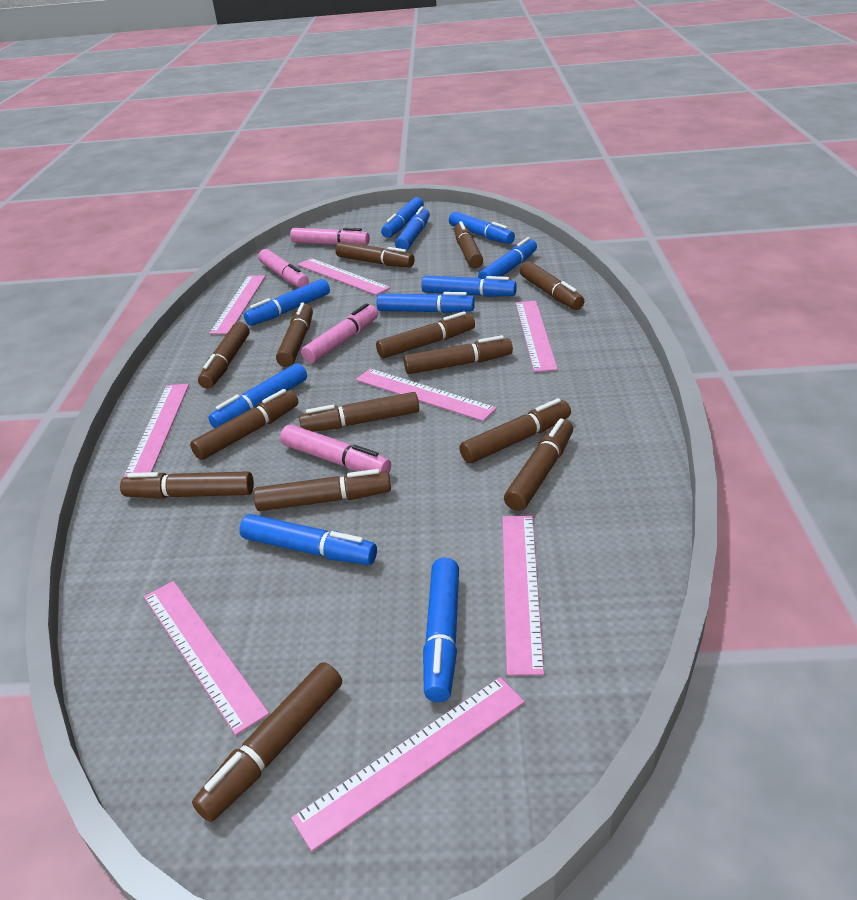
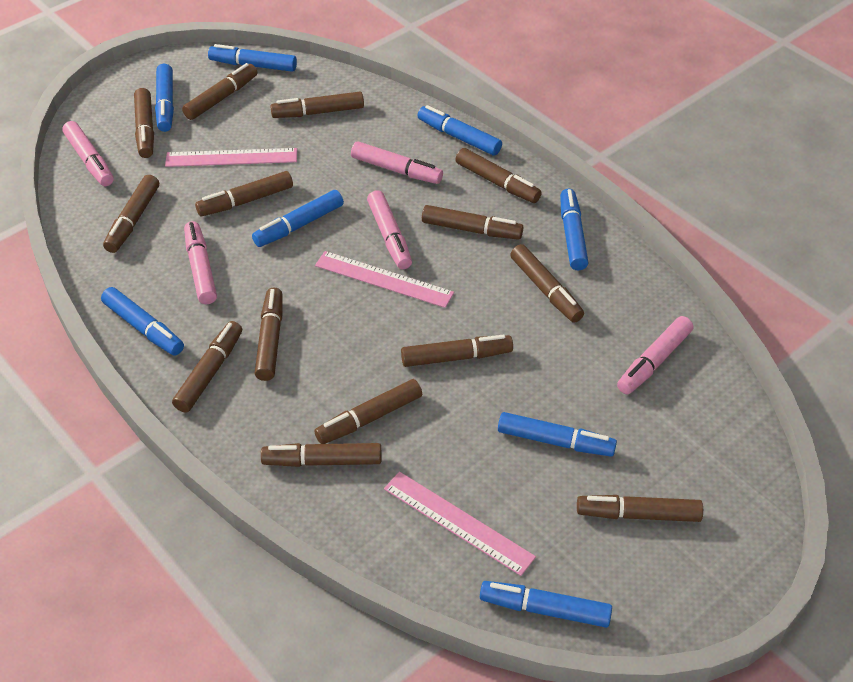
blue marker: [208,363,307,429] [239,514,377,565] [244,279,330,326] [377,292,475,313] [381,197,424,238] [395,206,430,251] [421,275,517,297] [423,558,459,702] [449,212,515,244] [478,237,537,279] = 10 -> [101,287,184,356] [155,64,174,132] [208,44,297,72] [252,190,344,247] [418,105,502,155] [480,581,612,628] [498,412,617,457] [560,189,589,270] = 8
pink marker: [258,249,309,288] [280,424,391,473] [290,228,370,245] [301,303,378,363] = 4 -> [62,121,114,186] [184,221,217,304] [351,141,443,184] [367,190,412,269] [617,316,693,394] = 5
pink ruler: [124,384,189,477] [144,581,269,735] [209,275,266,334] [291,677,525,852] [297,258,390,295] [356,369,497,421] [502,516,544,675] [516,301,558,372] = 8 -> [165,148,297,167] [315,251,454,308] [384,472,536,576] = 3

